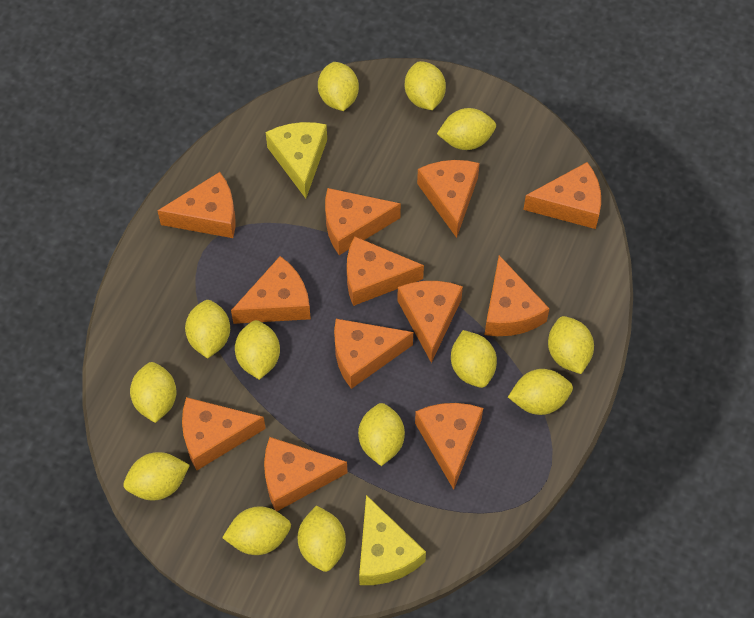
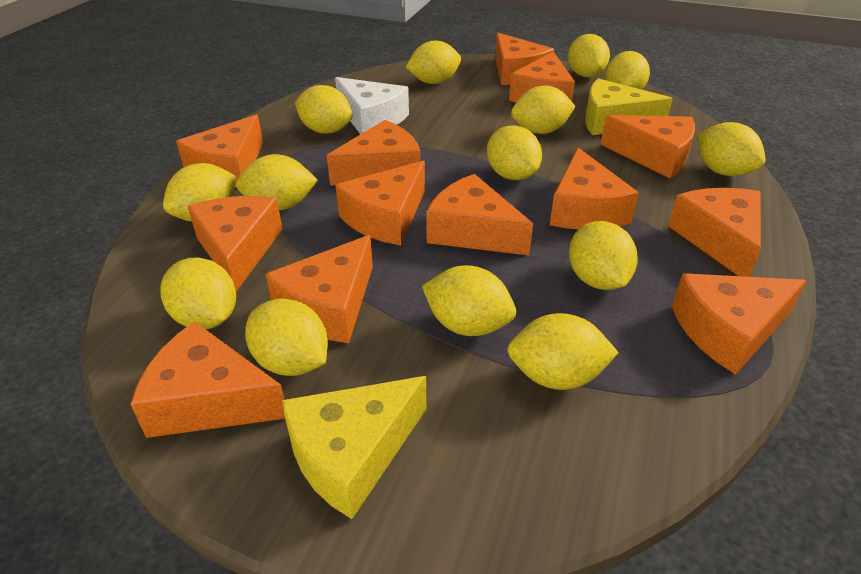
orange cheese: [157,172,235,238] [182,397,266,470] [231,256,311,324] [264,437,348,511] [325,188,401,255] [334,319,413,389] [347,236,424,306] [397,281,463,363] [415,403,483,490] [417,160,480,238] [485,255,550,336] [523,162,601,229] = 12 -> [130,321,285,438] [176,115,263,188] [188,196,282,292] [266,235,373,343] [327,120,420,185] [335,161,425,245] [426,174,533,255] [495,32,554,85] [509,52,575,103] [550,148,639,229] [600,115,695,179] [668,188,761,277] [672,273,806,375] = 13
white cheese: none = 0 -> [335,77,409,134] = 1
yellow lemon: [124,452,190,500] [130,362,177,423] [185,300,230,359] [222,506,291,555] [235,320,280,380] [298,505,346,572] [318,62,359,111] [358,403,405,466] [405,61,446,110] [437,108,496,150] [451,330,497,388] [508,369,573,415] [548,316,594,374] = 13 -> [161,258,236,329] [163,163,236,222] [236,154,318,211] [245,299,328,376] [295,85,353,134] [406,40,461,84] [422,265,516,336] [487,125,542,180] [507,313,619,390] [511,86,576,134] [568,34,610,77] [569,221,638,290] [605,51,650,90] [697,122,766,176] = 14

